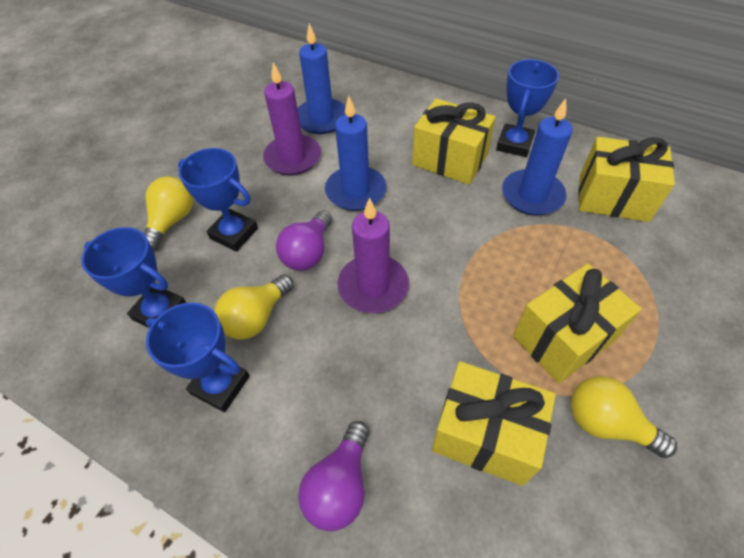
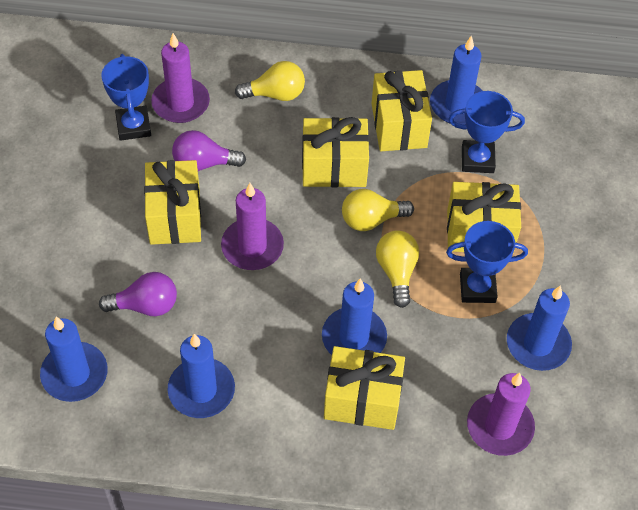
blue candle: [298,23,346,134] [325,96,386,211] [502,98,573,216] = 3 -> [40,317,108,402] [167,334,235,418] [322,278,387,355] [430,35,482,125] [507,285,572,371] = 5
blue trophy: [81,227,186,327] [146,302,250,412] [178,148,258,252] [496,59,559,157] = 4 -> [102,54,151,141] [446,221,528,303] [448,91,525,173] = 3
purple candle: [263,62,321,175] [338,197,409,313] = 2 -> [151,33,210,123] [221,183,284,270] [467,373,535,456] = 3
yellow gift: [412,98,496,185] [432,361,556,486] [513,264,641,383] [579,137,675,222] = 4 -> [144,160,201,245] [302,117,369,187] [324,346,405,430] [372,70,432,151] [447,182,521,253] = 5

